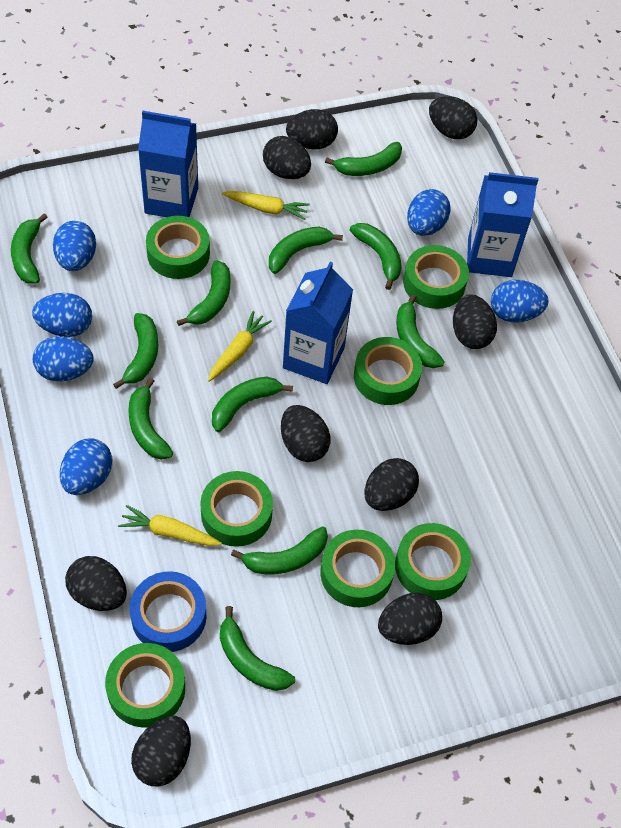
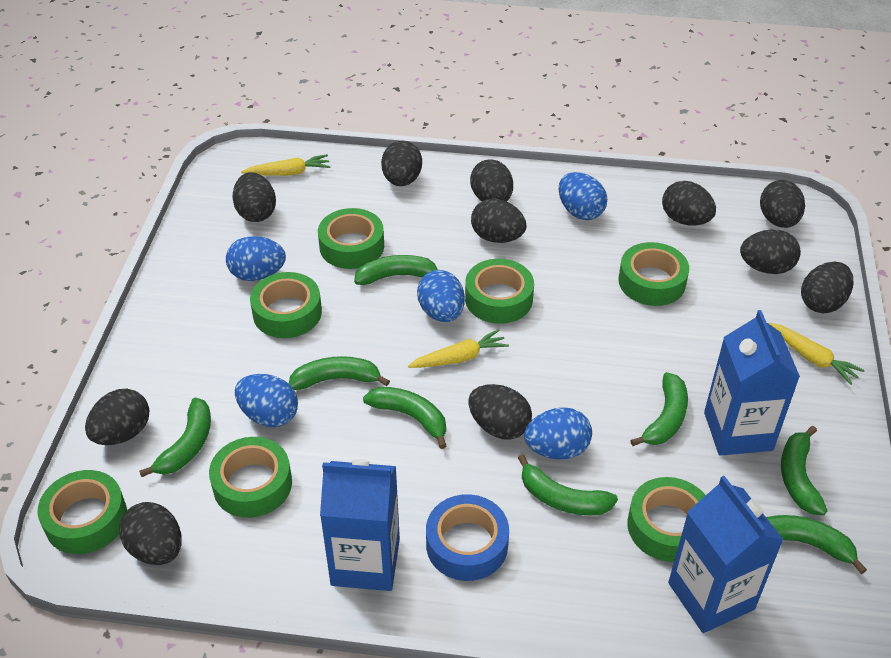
black egg: [65,556,127,611] [131,716,191,786] [263,136,311,179] [281,405,330,462] [286,109,338,149] [365,458,419,511] [378,592,442,645] [429,96,477,139] [453,295,497,349] = 9 -> [85,389,150,445] [119,502,182,565] [233,172,276,222] [381,141,422,186] [469,384,532,440] [470,159,513,201] [471,199,526,243] [662,181,716,226] [740,230,801,274] [760,180,805,228] [801,262,854,313] = 11
blue egg: [32,293,92,337] [33,336,94,381] [53,221,96,271] [60,438,112,495] [407,189,451,236] [491,280,549,322] = 6 -> [226,236,286,281] [235,374,298,427] [417,270,465,322] [524,407,592,460] [559,172,607,220] = 5
green banana: [11,213,48,284] [113,313,158,389] [128,378,173,460] [177,260,230,326] [212,377,293,432] [220,606,295,691] [231,526,328,574] [269,226,343,274] [325,142,402,176] [350,223,402,290] [396,294,445,368] = 11 -> [139,398,211,477] [289,356,390,390] [354,255,438,285] [363,387,446,449] [518,454,618,515] [630,372,688,446] [766,515,867,574] [781,426,827,515] = 8

